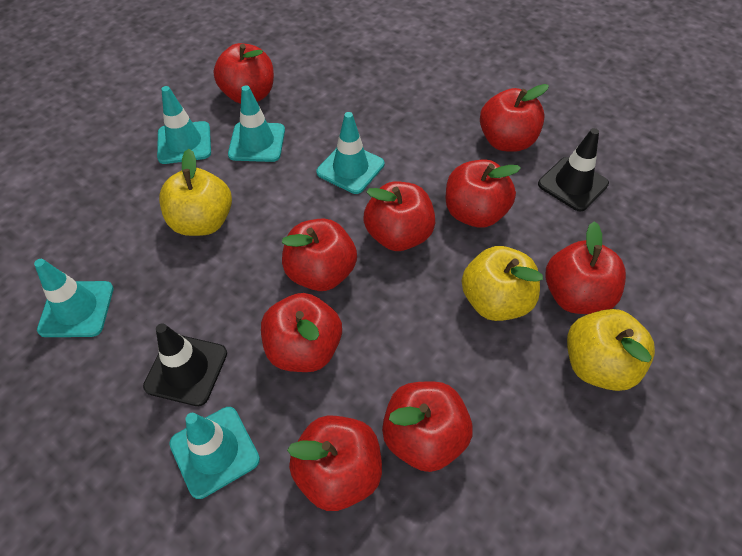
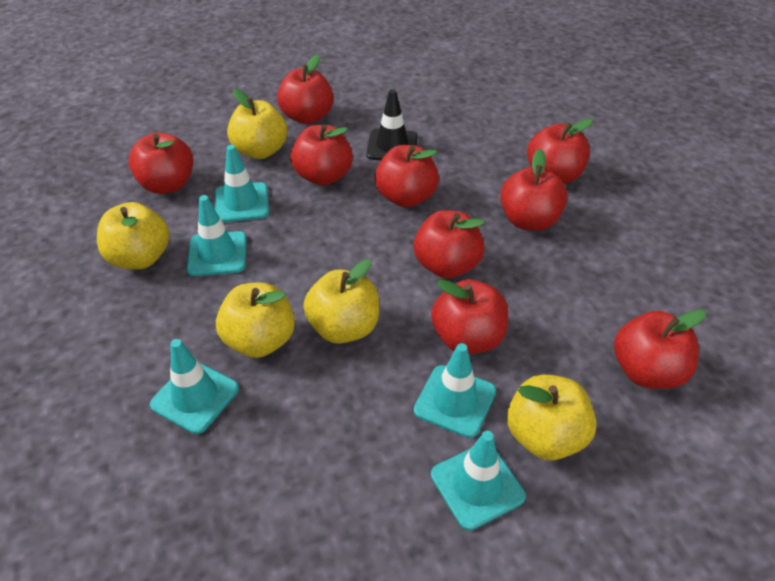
black traffic cone: [143,323,227,406] [538,128,609,212] = 2 -> [366,89,418,160] = 1
yellow apple: [159,149,232,236] [462,246,543,321] [567,309,655,391] = 3 -> [97,202,170,269] [216,282,295,358] [227,89,287,159] [303,259,379,344] [507,374,597,460] = 5

